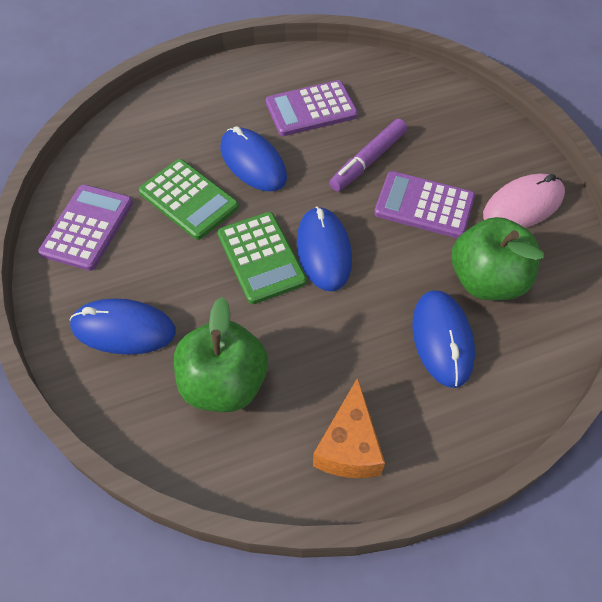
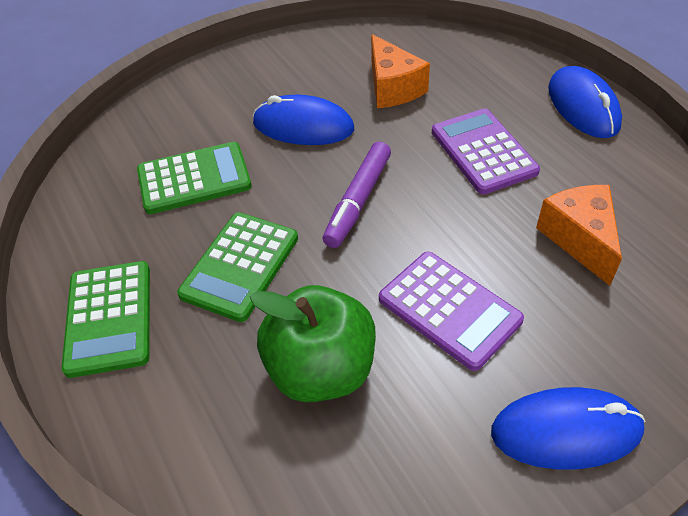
blue mouse: [70,298,176,355] [221,126,287,191] [297,206,352,291] [412,290,475,388] = 4 -> [253,95,354,145] [491,387,645,470] [548,66,622,138] = 3
green apple: [174,297,268,412] [452,217,544,300] = 2 -> [249,285,376,402] = 1
green calculator: [139,159,239,240] [218,212,307,304] = 2 -> [61,261,150,378] [137,142,252,214] [177,212,298,322] = 3
orange cheese: [313,377,385,478] = 1 -> [371,34,430,108] [536,185,622,286] = 2
pink mouse: [483,174,565,228] = 1 -> none = 0
purple calculator: [38,185,133,271] [266,80,358,136] [374,171,475,239] = 3 -> [379,252,524,371] [432,108,540,194] = 2

